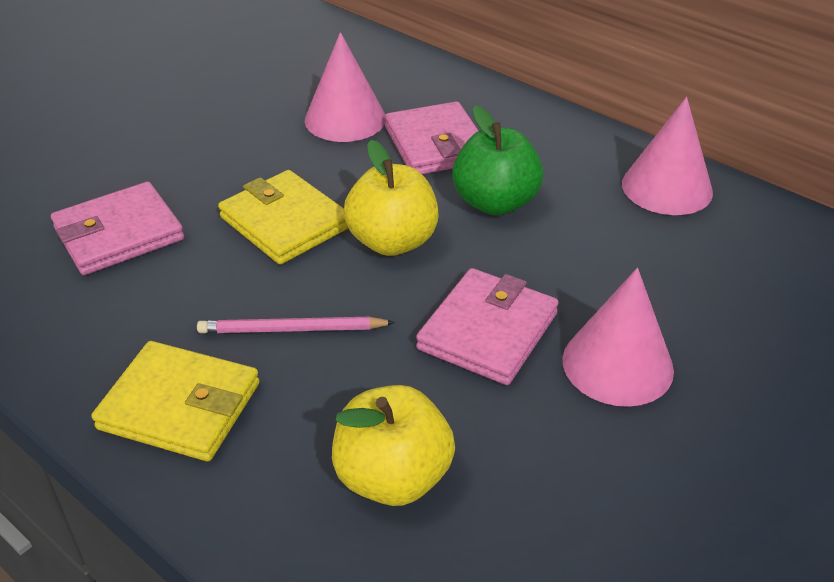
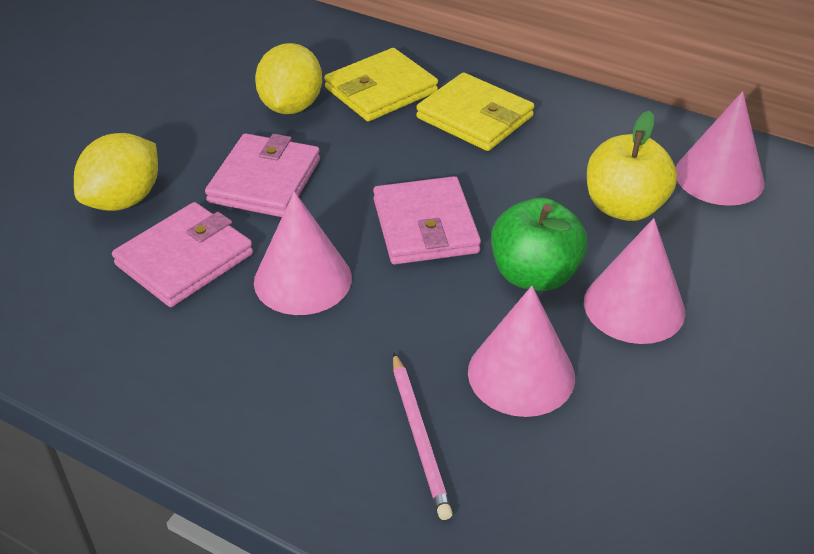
pink cone: [305,32,386,142] [562,268,674,407] [622,97,713,215] = 3 -> [254,192,352,315] [468,286,575,417] [584,218,685,344] [676,91,765,206] = 4
yellow apple: [332,385,455,506] [344,140,438,256] = 2 -> [587,110,677,221] = 1
yellow lemon: none = 0 -> [74,133,158,211] [255,43,322,114] = 2

